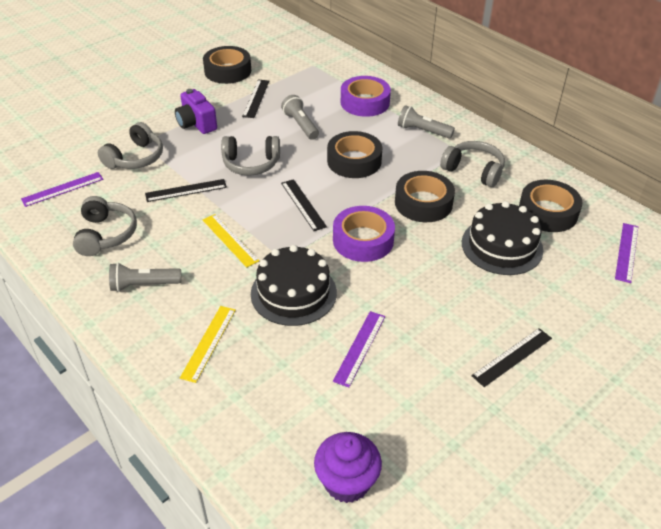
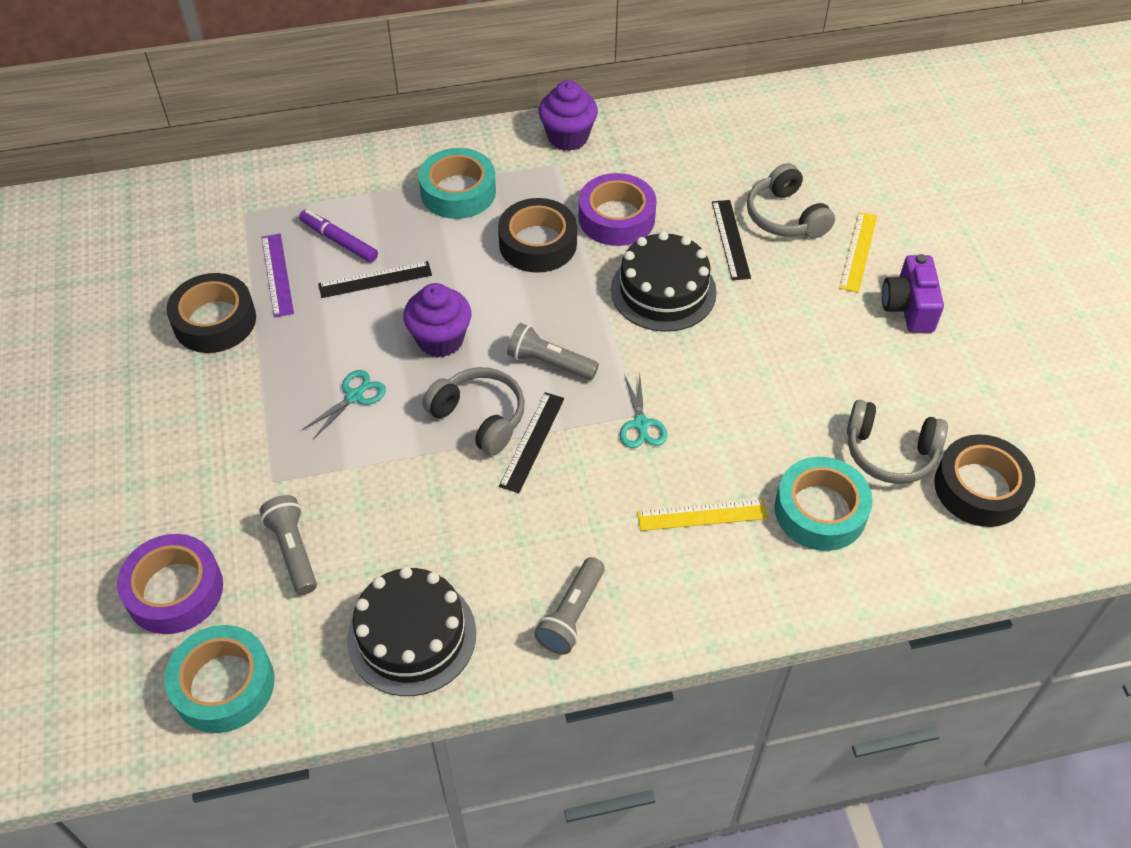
black ruler: [145,179,227,202] [242,80,269,118] [281,179,327,231] [472,328,552,387] = 4 -> [318,261,432,298] [499,392,564,493] [712,200,751,280] = 3
black tape: [203,46,251,84] [327,131,382,178] [395,171,455,222] [519,180,583,232] = 4 -> [166,273,256,353] [498,198,577,273] [934,434,1035,527] = 3
grey headphones: [73,196,137,256] [98,122,163,169] [221,136,280,176] [440,141,505,187] = 4 -> [422,367,525,456] [747,163,835,238] [847,400,948,484] = 3
purple cupcake: [314,432,382,503] = 1 -> [403,283,471,358] [539,80,598,151] = 2
purple marker: none = 0 -> [299,210,378,263] = 1
purple ruler: [21,172,103,207] [333,311,385,387] [615,223,638,283] = 3 -> [262,234,294,318] = 1
turquoise scissors: none = 0 -> [302,370,386,439] [620,374,667,448] = 2
turquoise tape: none = 0 -> [164,625,275,733] [418,148,496,219] [775,457,873,551] = 3

